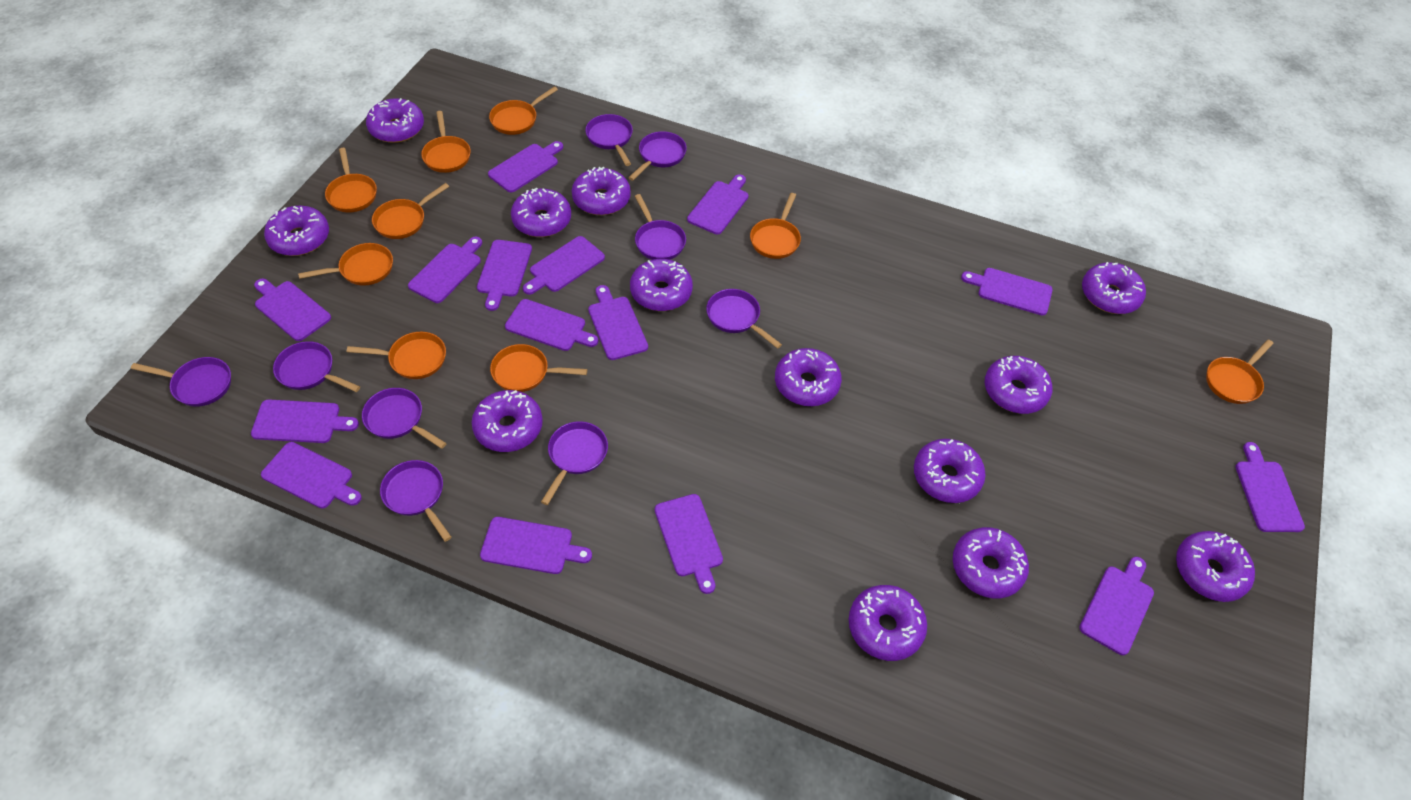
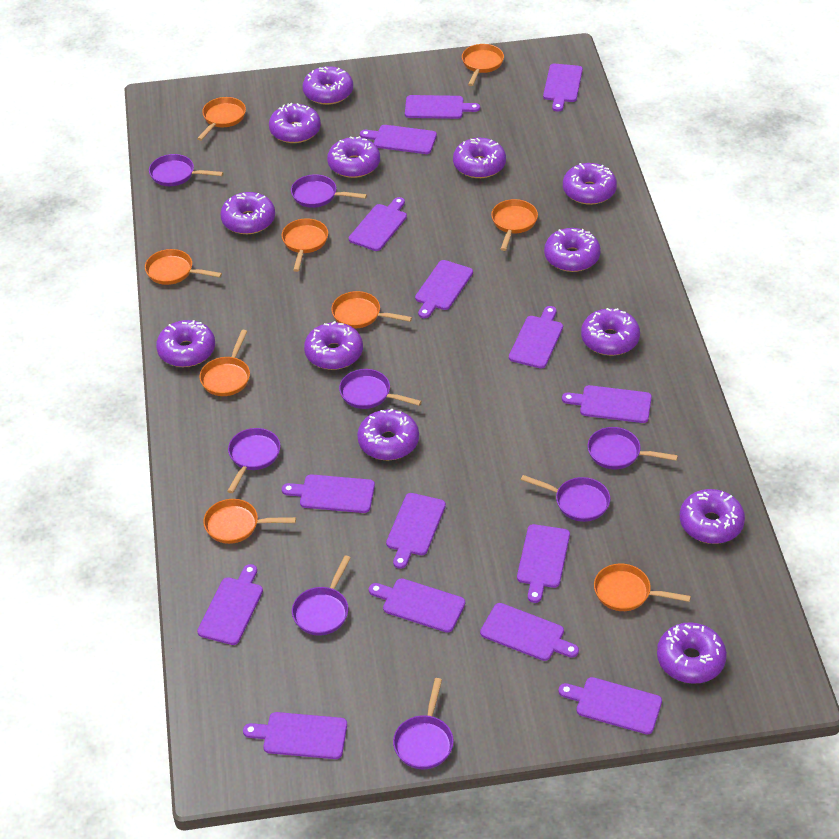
purple pan: [131,357,231,407] [273,341,360,392] [362,388,447,449] [380,460,452,542] [541,421,608,505] [585,114,633,166] [628,131,687,181] [635,194,686,260] [706,289,782,349] = 9 -> [149,154,224,186] [227,428,281,493] [291,174,367,208] [292,555,351,636] [339,369,422,409] [393,678,454,770] [521,475,611,522] [588,427,678,469] = 8

